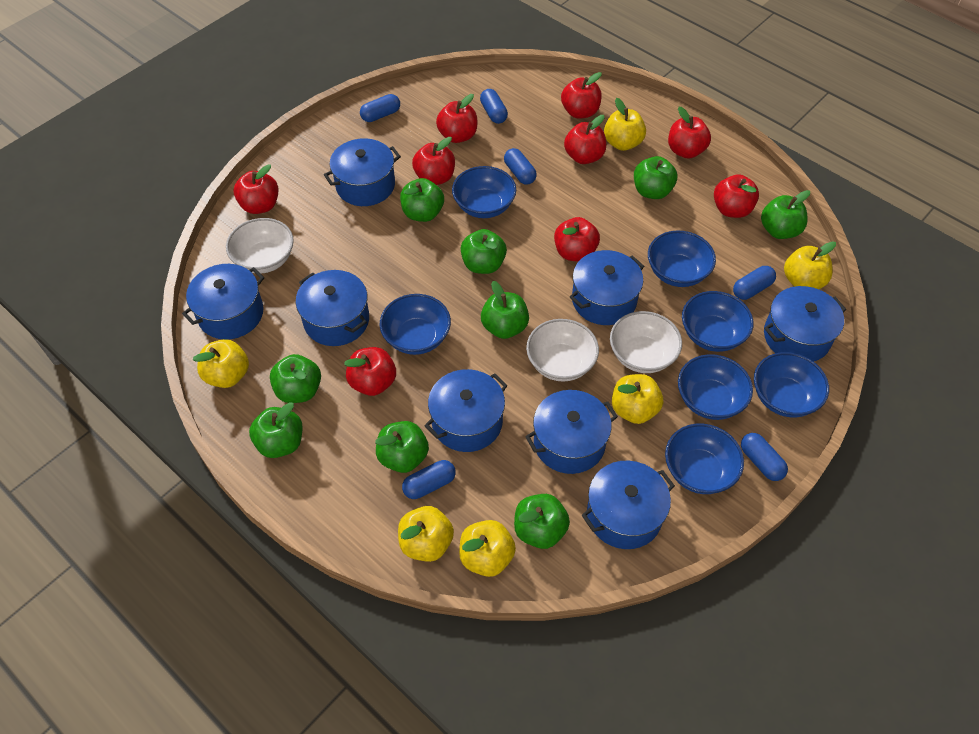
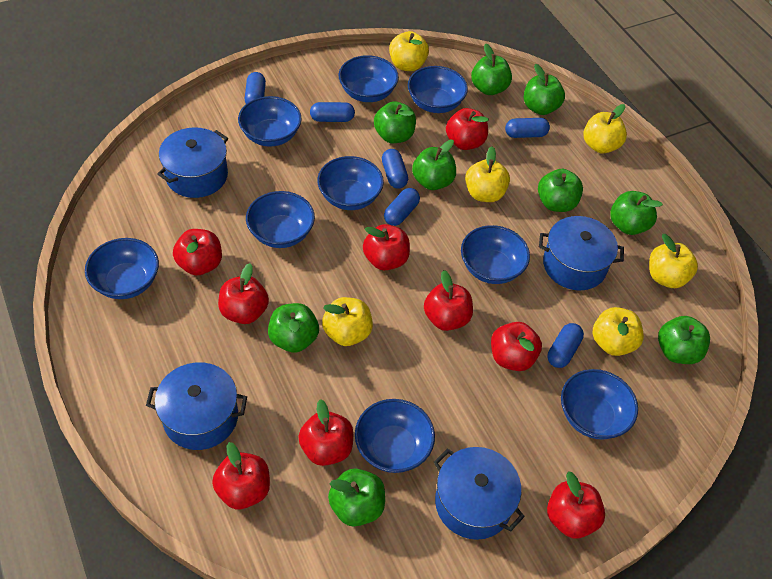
blue bowl: [380,294,451,355] [452,166,516,218] [648,230,716,287] [665,424,744,494] [678,354,753,420] [682,291,754,352] [754,352,829,417] = 7 -> [85,238,159,299] [238,96,302,147] [246,191,315,248] [317,156,384,210] [339,55,399,102] [355,399,435,473] [408,66,468,113] [461,225,530,284] [561,369,638,440] = 9
blue pot: [182,264,264,339] [296,270,369,346] [324,138,401,206] [425,369,508,452] [525,390,618,474] [570,250,644,325] [582,461,675,549] [764,286,846,362] = 8 -> [146,362,247,450] [157,127,228,198] [434,447,525,540] [539,216,624,291] = 4
white bowl: [226,218,294,274] [526,319,599,382] [610,311,682,373] = 3 -> none = 0

